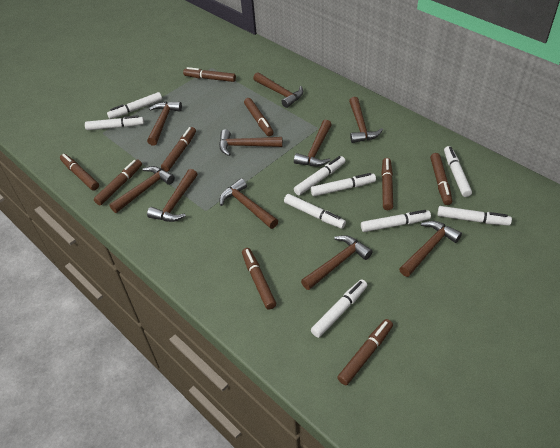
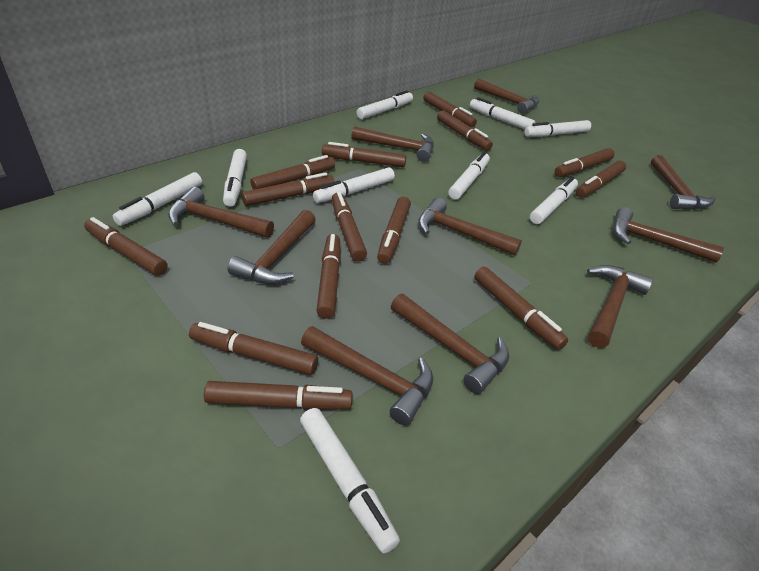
brown marker: [60,154,99,190] [94,159,142,205] [161,127,196,172] [183,67,236,82] [242,248,276,309] [244,98,274,137] [337,319,393,385] [381,158,393,210] [430,153,452,205] = 9 -> [84,217,168,276] [189,322,318,375] [204,381,353,410] [242,172,334,206] [250,155,335,190] [316,234,341,319] [322,142,406,167] [332,192,367,261] [377,197,411,264] [423,92,477,127] [437,110,493,151] [474,267,568,350] [555,148,614,177] [576,161,626,198] = 14

